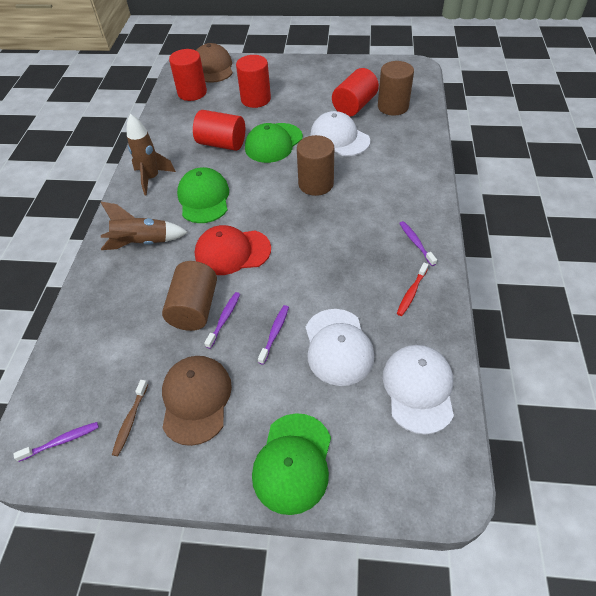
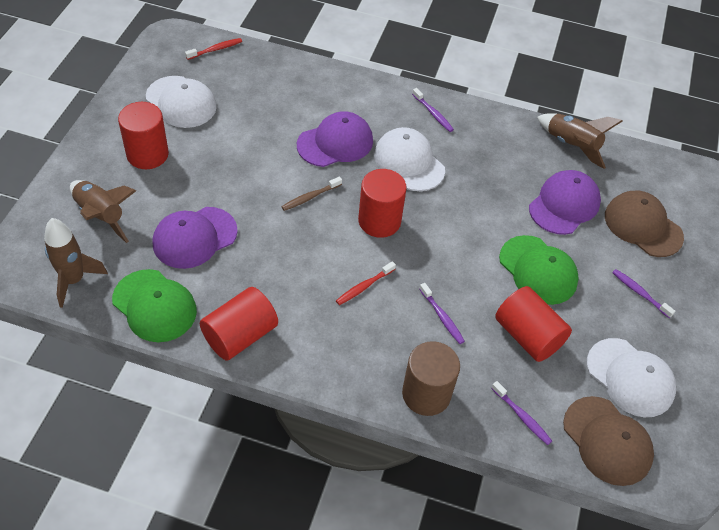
brown cylinder: [162,261,217,331] [297,135,334,196] [378,61,414,116] = 3 -> [402,341,460,416] = 1
brown rocket: [100,201,188,250] [127,114,176,195] = 2 -> [44,218,108,308] [70,180,136,243] [537,113,622,169] = 3
green cap: [177,167,229,223] [245,123,303,163] [252,413,331,515] = 3 -> [112,269,197,342] [499,235,579,305] = 2
purple cap: none = 0 -> [153,207,238,269] [297,111,373,167] [529,170,601,235] = 3
red cap: [195,225,271,275] = 1 -> none = 0
red toothbrush: [397,263,429,316] = 1 -> [185,38,242,60] [336,261,396,305] = 2

